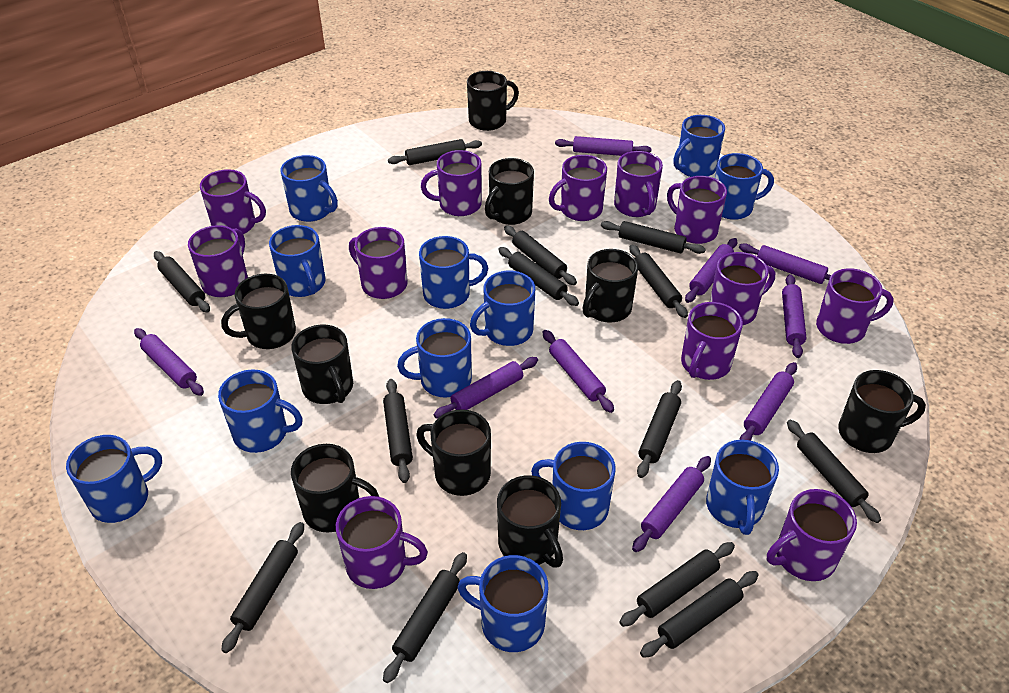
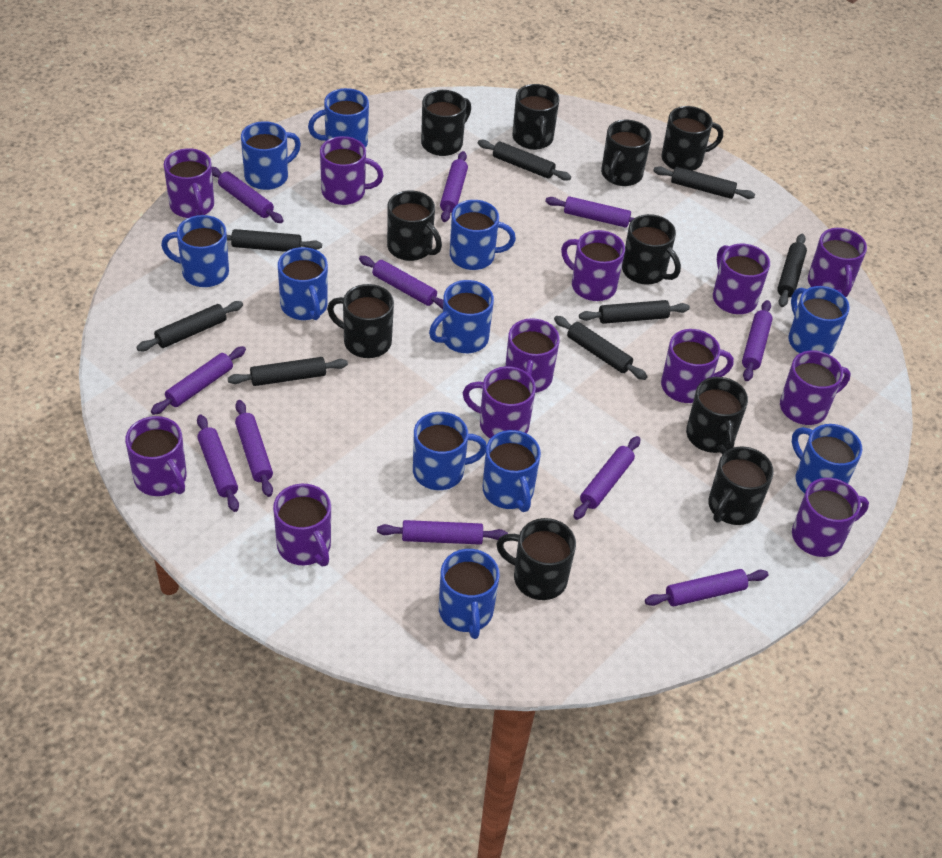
black mug: [221,274,296,349] [291,325,353,404] [291,444,379,533] [416,409,491,496] [467,71,519,131] [485,158,534,225] [497,475,563,568] [583,249,638,323] [838,370,926,453] = 9 -> [327,284,394,358] [387,190,442,261] [421,90,471,156] [496,518,576,600] [512,84,560,150] [601,120,652,186] [622,214,681,285] [662,106,723,171] [686,377,748,454] [708,446,774,525] = 10
black rolling pin: [154,251,210,313] [221,522,304,653] [383,379,413,483] [383,552,467,683] [388,139,482,165] [498,247,579,306] [504,225,577,285] [601,221,706,254] [620,542,735,627] [629,245,688,318] [637,380,682,478] [640,571,759,658] [787,420,881,523] = 13 -> [136,301,243,351] [227,229,322,252] [228,357,348,386] [478,140,571,181] [554,316,648,380] [579,300,690,324] [653,166,755,199] [777,234,807,307] = 8
blue mug: [66,435,162,523] [218,369,303,453] [269,225,325,297] [281,155,338,222] [397,318,472,398] [419,236,488,309] [457,555,548,652] [470,271,535,346] [531,442,616,530] [673,115,725,177] [706,440,779,535] [715,153,774,220] = 12 -> [161,215,229,287] [241,121,301,190] [278,247,328,320] [308,88,369,148] [413,412,487,490] [429,280,494,353] [439,549,500,639] [450,200,516,270] [483,430,541,512] [788,286,850,354] [792,424,863,493] = 11
purple rolling pin: [134,328,204,396] [434,357,538,418] [543,330,614,413] [555,136,652,156] [632,456,711,552] [685,238,737,303] [739,243,831,284] [739,362,797,441] [782,274,807,358] = 9 -> [151,346,246,415] [197,415,239,512] [212,167,284,223] [235,400,273,497] [359,256,443,309] [377,520,508,545] [440,151,468,222] [545,196,634,228] [574,436,640,520] [645,569,768,606] [742,300,773,381] = 11

